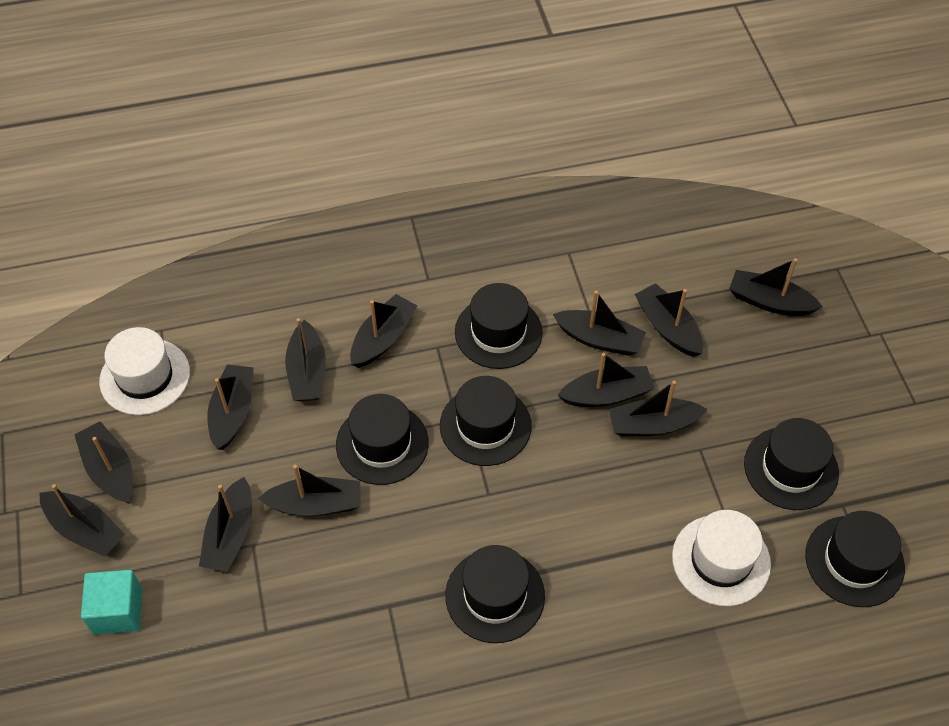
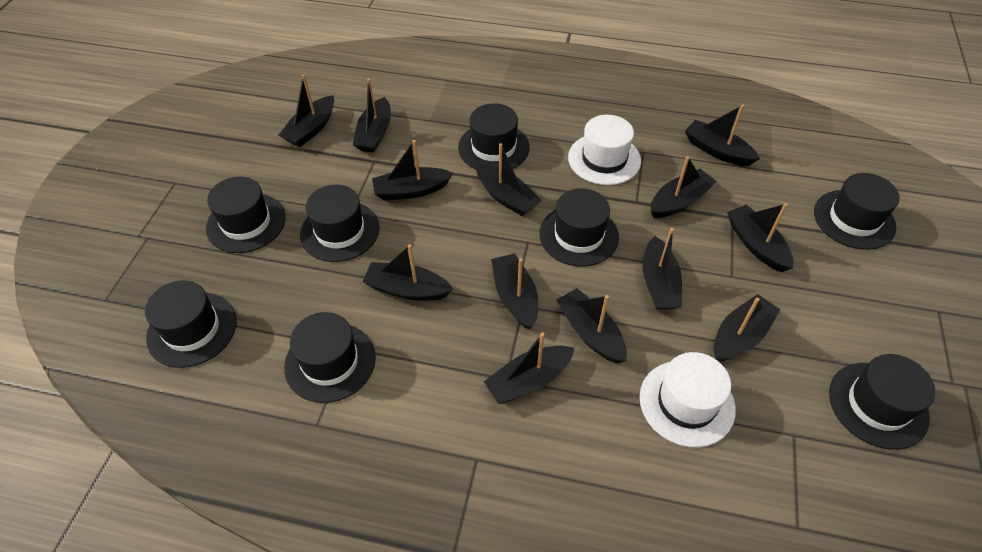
black boat: [39,484,125,557] [74,421,133,503] [199,477,252,572] [207,364,254,450] [258,465,360,517] [285,318,326,401] [350,294,417,368] [553,291,646,356] [558,353,655,407] [609,381,708,436] [635,283,703,357] [729,258,823,316] = 12 -> [279,74,334,147] [353,78,391,153] [362,244,453,301] [372,140,453,201] [476,143,542,216] [484,332,574,404] [491,253,538,330] [557,288,627,363] [642,228,682,310] [651,156,717,218] [685,104,760,166] [714,294,781,362] [727,203,793,272] = 13
black hat: [336,394,429,485] [440,376,532,466] [445,545,545,643] [455,283,542,369] [744,418,839,510] [805,511,905,607] = 6 -> [145,280,237,368] [206,177,286,253] [284,312,376,403] [300,185,380,262] [458,103,530,169] [539,189,619,267] [814,173,900,250] [829,354,935,450] = 8
turquoise cube: [81,570,142,635] = 1 -> none = 0

